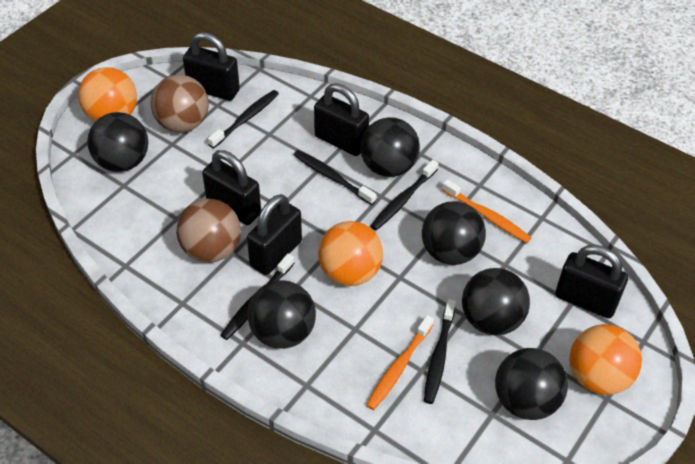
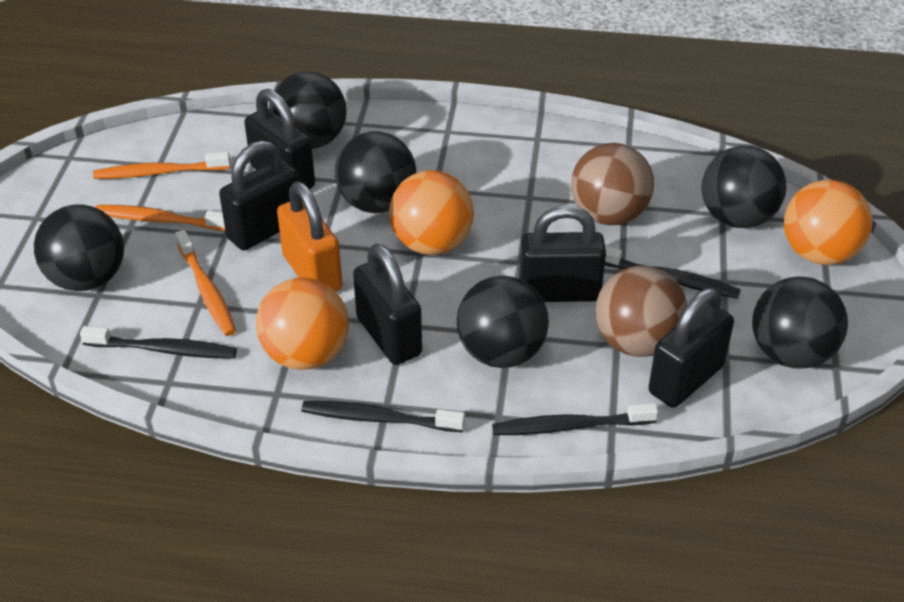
black toothbrush: [208,90,279,148] [220,253,294,340] [294,150,376,205] [370,160,438,230] [424,299,456,404] = 5 -> [80,326,237,359] [302,401,465,432] [492,403,658,435] [605,246,741,299] = 4
orange padlock: none = 0 -> [277,181,343,292] = 1
orange toothbrush: [366,315,434,410] [442,179,531,243] = 2 -> [93,152,230,179] [95,205,225,231] [175,230,236,336] = 3

